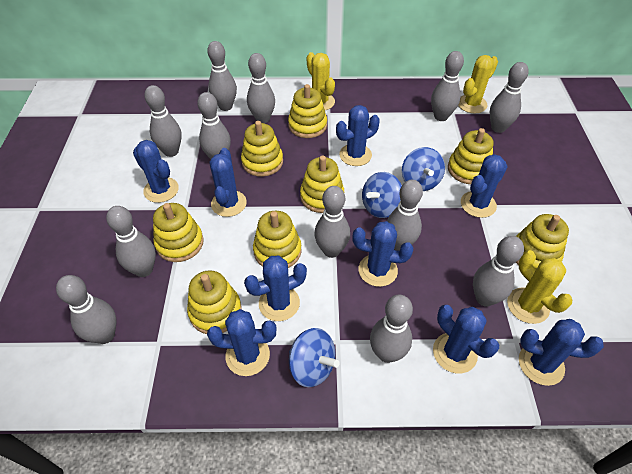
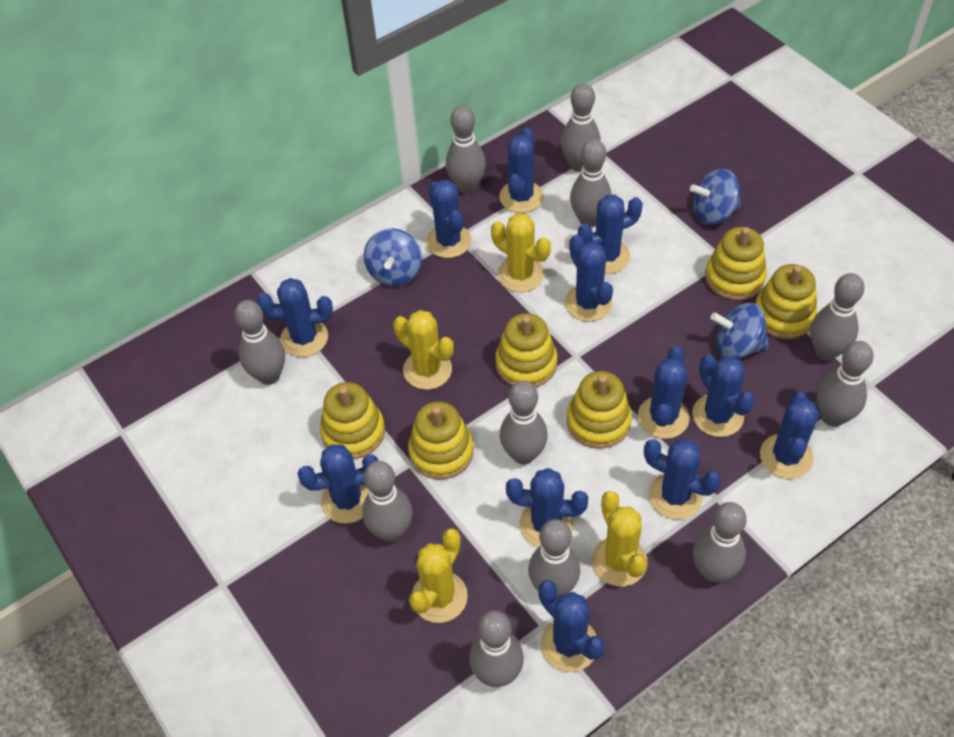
blue cactus: [133,140,179,203] [207,309,277,376] [210,148,247,217] [244,256,307,321] [336,105,380,166] [352,221,413,287] [433,305,499,373] [461,154,508,218] [519,319,604,386] = 9 -> [257,278,333,357] [297,444,378,524] [426,180,471,258] [499,128,544,213] [506,468,588,547] [538,580,605,672] [565,235,613,322] [578,194,643,274] [638,346,689,439] [644,439,721,519] [692,354,755,437] [760,392,819,479] = 12
grey bowling pin: [56,275,117,344] [106,206,156,277] [144,85,182,157] [197,92,231,159] [207,41,237,111] [247,53,275,123] [315,186,350,258] [370,295,413,363] [387,180,423,251] [431,51,464,121] [473,236,524,307] [490,62,529,133] = 12 -> [235,300,285,385] [362,461,413,542] [446,105,486,194] [469,610,524,687] [500,381,548,464] [528,519,580,597] [561,83,601,172] [570,139,612,227] [693,502,746,583] [810,273,865,361] [817,341,874,427] = 11
yellow cactus: [307,52,335,110] [458,55,498,113] [507,250,572,324] = 3 -> [393,310,454,390] [409,529,468,623] [491,213,551,292] [592,491,648,586] = 4
yellow stacking toy: [153,203,204,262] [187,270,242,334] [241,121,283,177] [253,211,302,268] [288,84,327,138] [300,156,344,213] [448,128,493,184] [516,214,569,269] = 8 -> [320,382,385,459] [408,401,474,479] [495,313,558,388] [567,371,632,449] [705,227,767,300] [755,264,817,339] = 6

